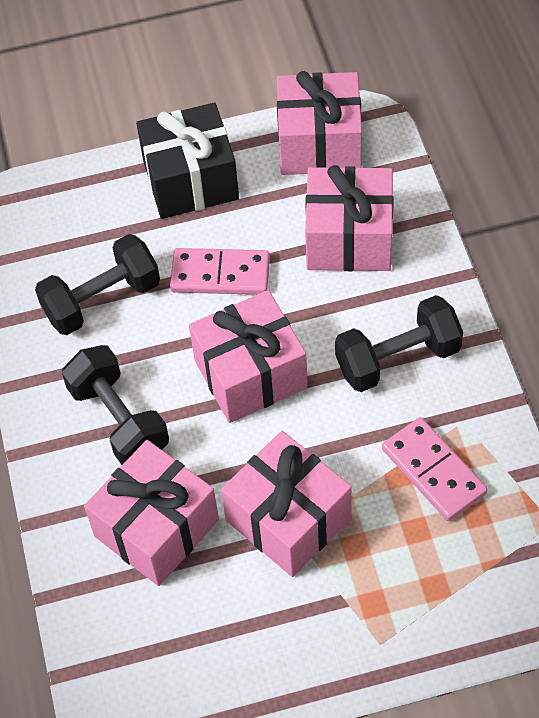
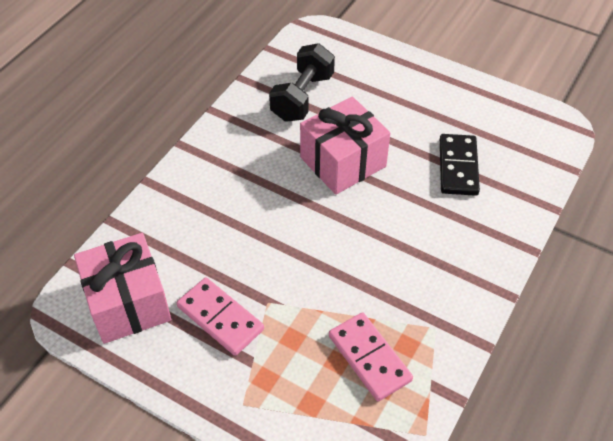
black domino: none = 0 -> [440,134,480,196] = 1
black dumbbell: [35,234,160,335] [62,345,169,465] [335,295,463,392] = 3 -> [269,43,335,122] = 1
black gift: [136,103,239,219] = 1 -> none = 0
pink gift: [84,440,219,586] [189,290,308,423] [221,431,352,577] [277,71,362,175] [305,165,394,271] = 5 -> [74,233,171,344] [300,97,390,195] = 2

